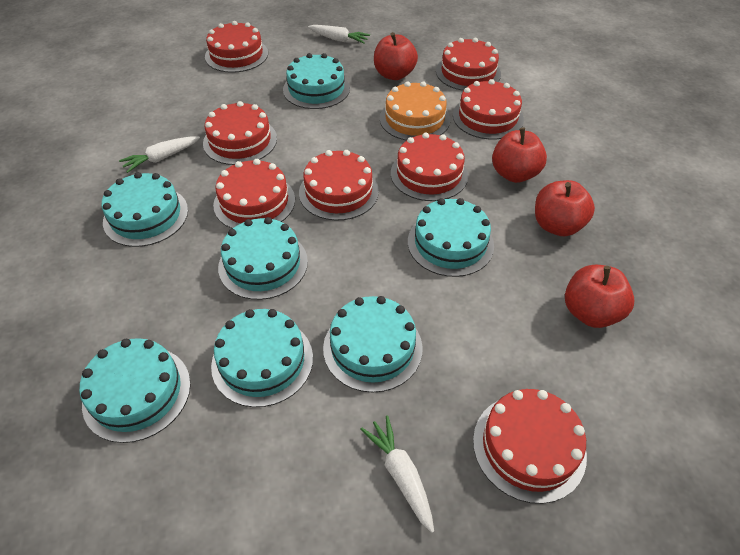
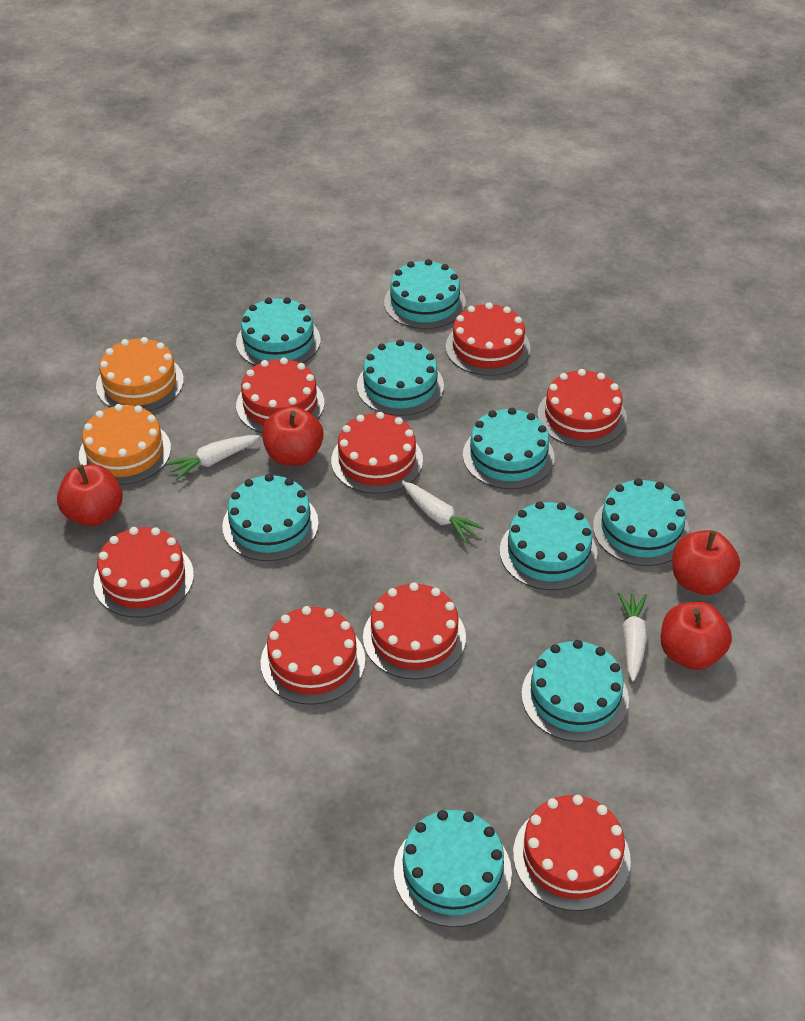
orange cake: [380,81,450,141] = 1 -> [79,404,171,485] [96,337,184,411] = 2
turquoise cake: [79,338,191,443] [101,172,188,247] [211,309,313,407] [218,217,308,300] [283,53,350,109] [323,296,423,392] [408,198,494,277] = 7 -> [222,474,319,561] [236,297,321,365] [357,340,444,416] [384,259,466,329] [394,810,512,927] [463,408,554,489] [500,501,598,590] [521,640,629,742] [593,478,690,566] = 9

